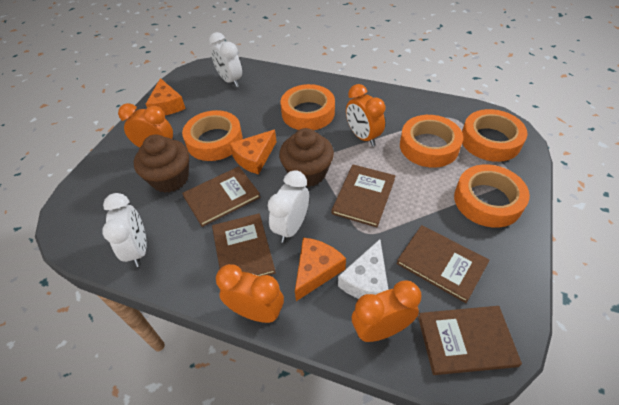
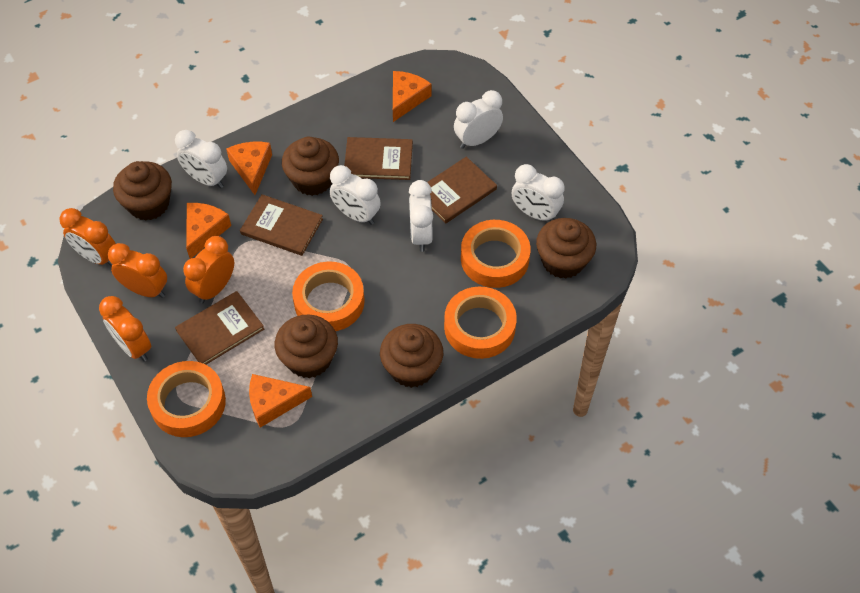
brown book: [182,166,261,227] [212,213,276,276] [331,165,395,227] [396,225,490,303] [418,306,522,375] = 5 -> [175,291,264,365] [240,194,323,256] [344,137,413,180] [427,157,497,224] = 4
brown cupcake: [134,134,189,193] [279,128,334,187] = 2 -> [113,161,172,221] [275,315,338,378] [282,137,339,196] [380,324,443,388] [536,218,596,279] = 5
orange cheese: [146,78,186,115] [229,130,277,174] [295,238,346,301] = 3 -> [186,203,231,259] [226,142,272,195] [249,374,312,428] [393,71,431,122] = 4
orange tape: [182,110,243,161] [280,84,335,130] [400,115,463,168] [454,164,530,228] [462,109,527,162] = 5 -> [147,361,226,437] [292,262,365,331] [444,287,517,359] [461,220,531,288] = 4
white cheese: [338,239,388,299] = 1 -> none = 0
white clock: [103,193,147,267] [209,32,242,87] [268,170,309,243] = 3 -> [175,130,227,188] [330,165,381,225] [409,180,433,252] [454,90,503,149] [512,164,564,221] = 5

